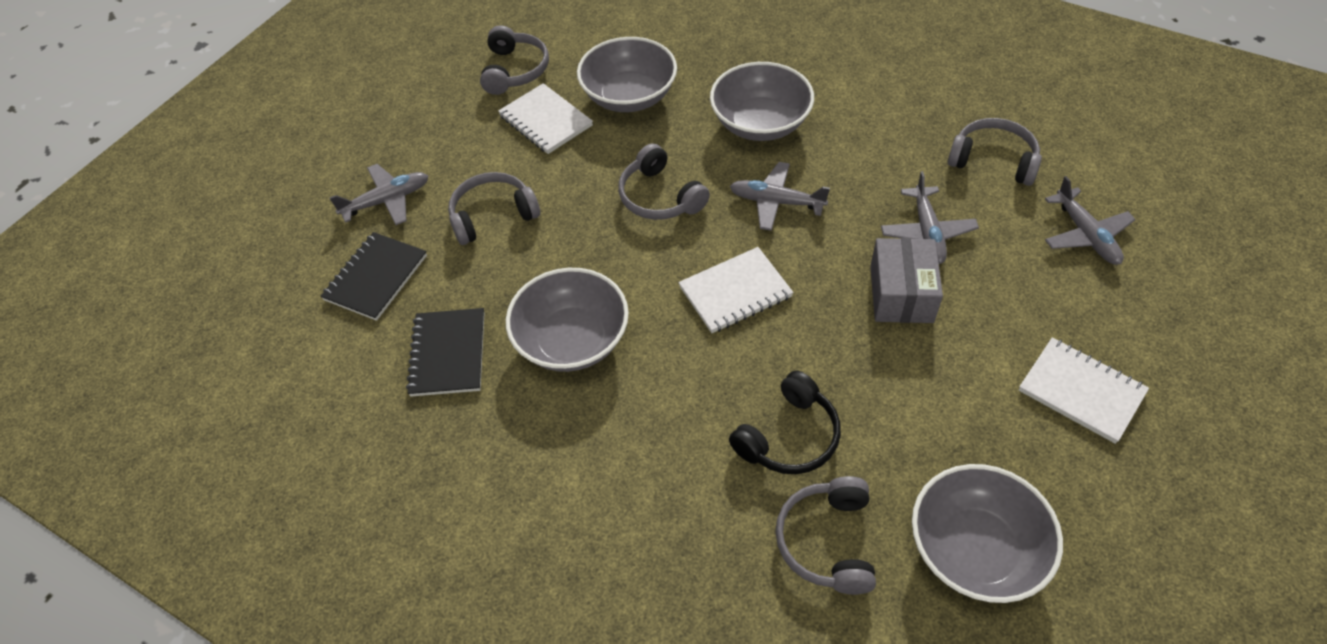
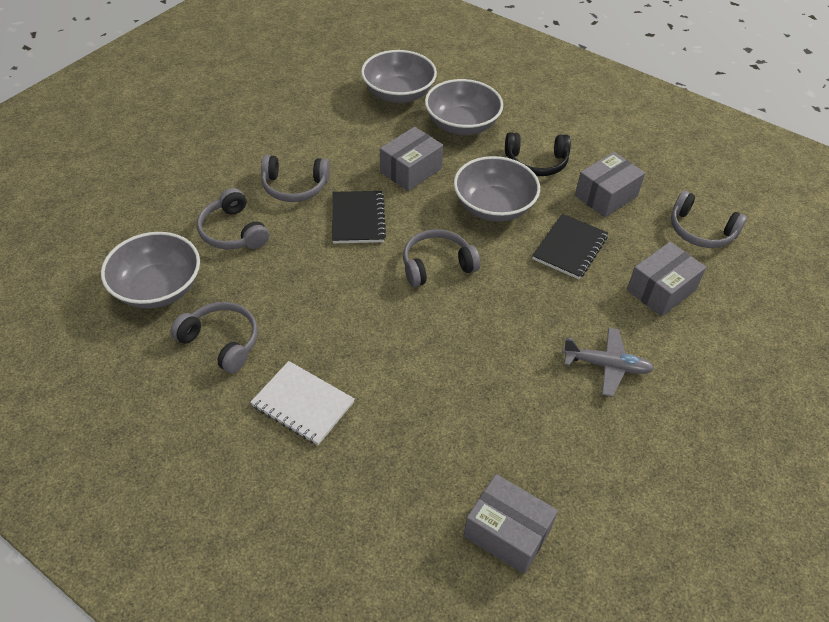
grey box: [870,238,943,323] = 1 -> [380,127,443,191] [463,474,558,574] [575,152,645,217] [627,242,706,317] = 4
grey plane: [330,164,428,225] [730,162,830,231] [881,171,979,264] [1045,176,1136,265] = 4 -> [562,327,654,397] = 1
white notebook: [498,83,593,154] [678,247,794,333] [1019,337,1149,444] = 3 -> [250,361,355,445] = 1

